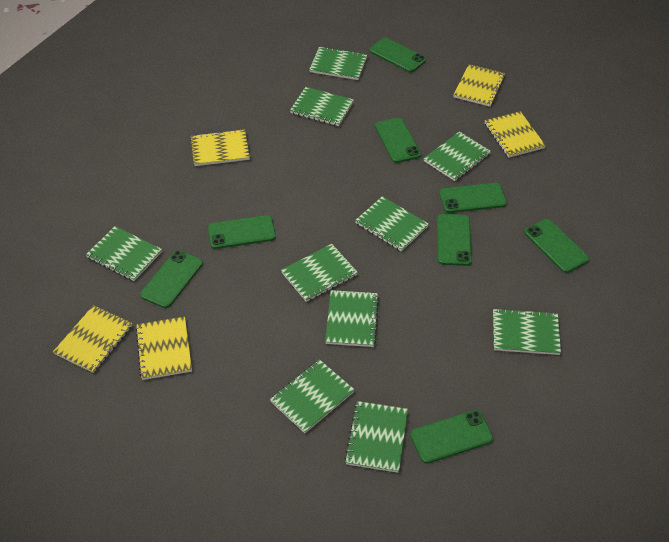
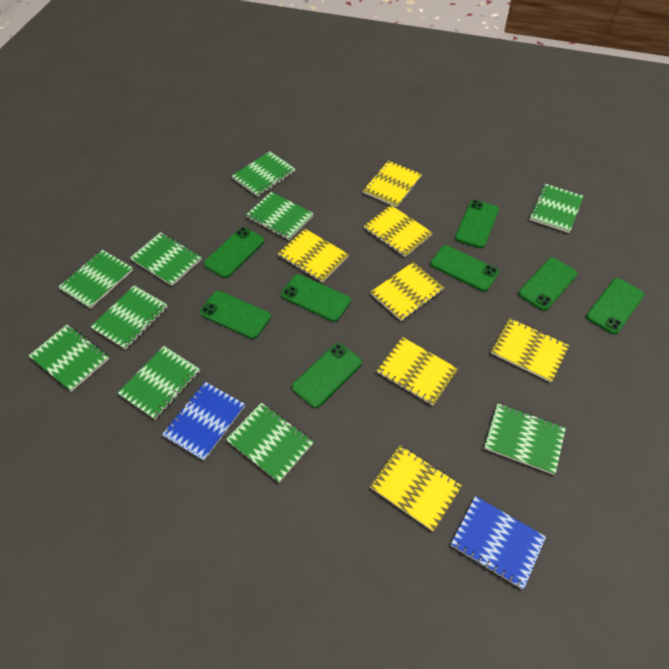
blue notebook: none = 0 -> [162,382,245,461] [451,496,546,589] = 2
yellow notebook: [53,305,132,373] [135,317,192,380] [191,129,250,166] [453,64,505,107] [485,111,546,158] = 5 -> [278,229,349,283] [363,160,422,207] [364,205,433,257] [370,445,462,531] [371,262,444,321] [377,337,458,405] [491,318,569,382] = 7

